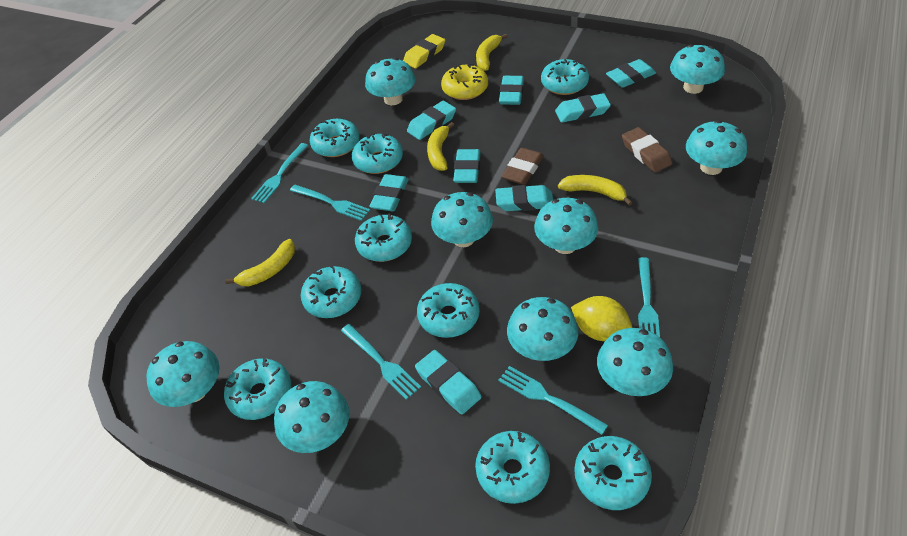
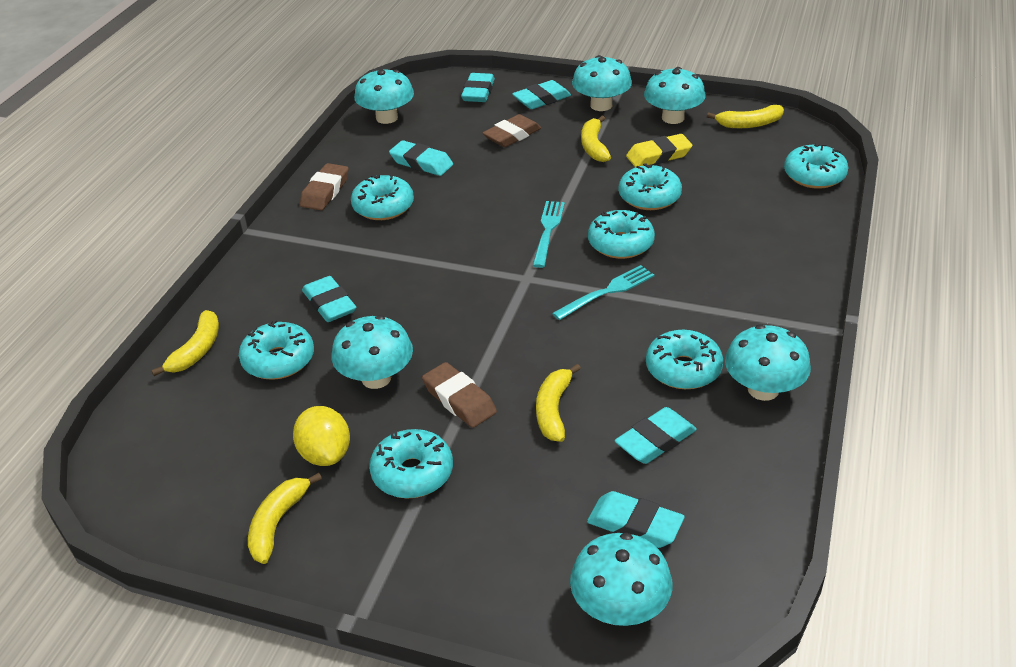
brown eraser: [501,148,544,185] [622,127,672,172] = 2 -> [300,163,349,210] [422,362,497,428] [482,114,541,147] = 3
turquoise donut: [224,358,291,420] [301,265,361,318] [310,119,360,157] [352,133,403,174] [355,213,412,262] [417,283,480,338] [475,431,550,504] [541,59,589,95] [574,436,652,510] = 9 -> [239,320,314,380] [351,174,414,220] [369,429,453,498] [588,210,655,259] [618,163,682,210] [646,330,723,389] [784,143,848,189] = 7
turquoise eraser: [369,174,409,211] [407,101,456,140] [415,350,482,415] [453,149,481,183] [495,185,553,211] [499,76,524,105] [555,93,611,123] [606,59,656,88] = 8 -> [302,276,356,322] [389,140,453,176] [461,73,495,102] [512,80,571,109] [587,491,685,548] [615,407,697,464] = 6
turquoise fork: [251,143,308,203] [290,185,370,221] [341,324,421,400] [498,366,608,435] [638,257,660,337] = 5 -> [533,201,565,268] [552,265,654,320] = 2
turquoise mushroom: [146,341,220,407] [274,381,349,453] [365,58,415,105] [431,192,493,247] [507,297,579,361] [534,198,598,254] [597,328,673,396] [670,44,725,94] [686,120,747,175] = 9 -> [332,315,413,389] [354,69,414,124] [570,533,672,626] [572,55,632,111] [644,67,705,124] [725,324,811,401] = 6
yellow banana: [225,239,295,286] [427,122,454,171] [476,34,508,71] [558,175,632,206] = 4 -> [151,310,219,376] [248,473,322,564] [536,364,581,442] [581,116,611,162] [707,105,784,128] = 5
yellow donut: [441,63,488,100] = 1 -> none = 0

